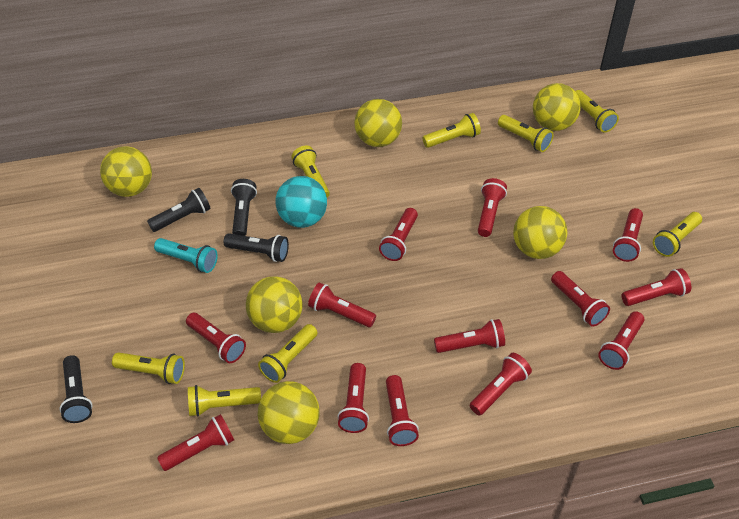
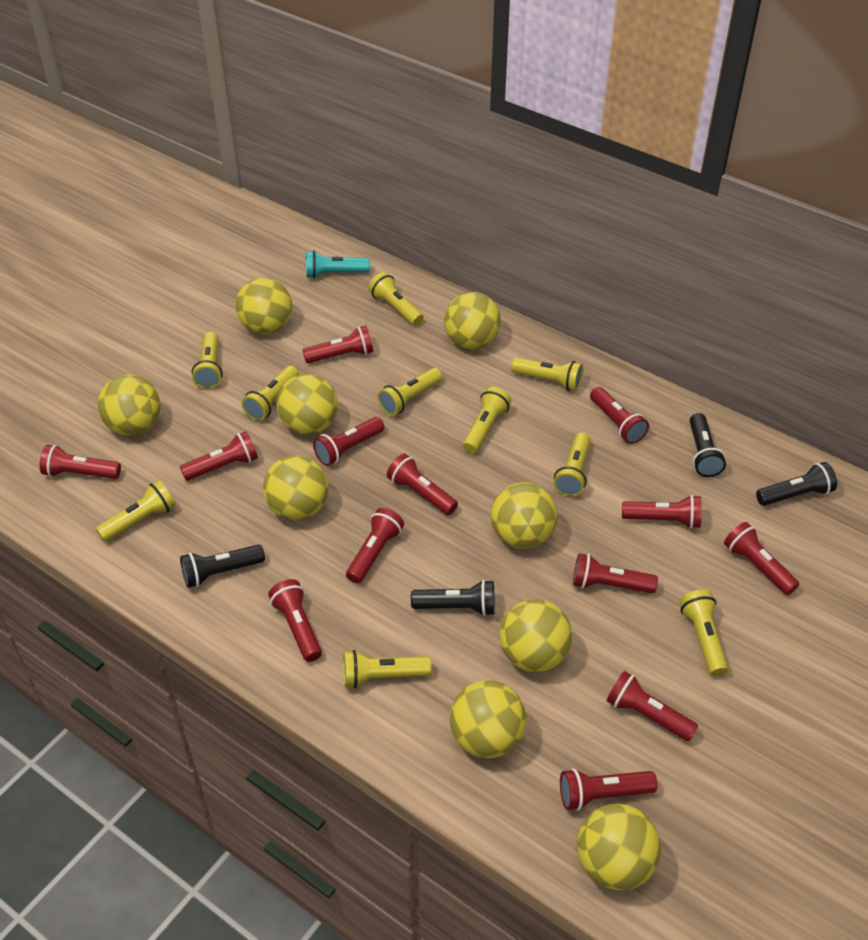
turquoise ball: [276,176,327,228] = 1 -> none = 0
yellow ball: [100,146,152,197] [246,276,302,333] [258,381,320,444] [354,99,402,147] [513,206,567,259] [533,83,581,131] = 6 -> [98,375,161,436] [236,277,292,334] [263,455,328,520] [277,374,338,435] [444,292,501,349] [450,680,526,758] [491,482,557,549] [500,599,572,672] [577,803,661,891] = 9
yellow flashlight: [112,352,185,384] [188,385,261,417] [258,324,318,383] [291,146,330,198] [422,113,481,148] [498,115,553,152] [575,90,619,133] [653,212,702,257] = 8 -> [96,480,176,542] [192,332,222,389] [241,366,299,421] [343,650,431,688] [368,272,424,326] [378,368,442,416] [463,387,511,453] [511,357,583,391] [553,433,591,497] [680,590,728,676] = 10

